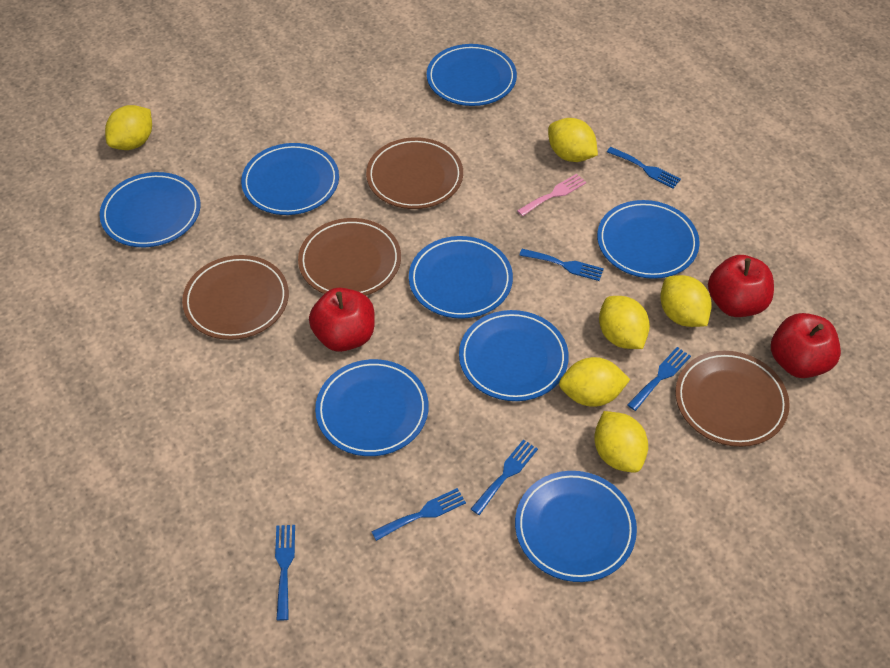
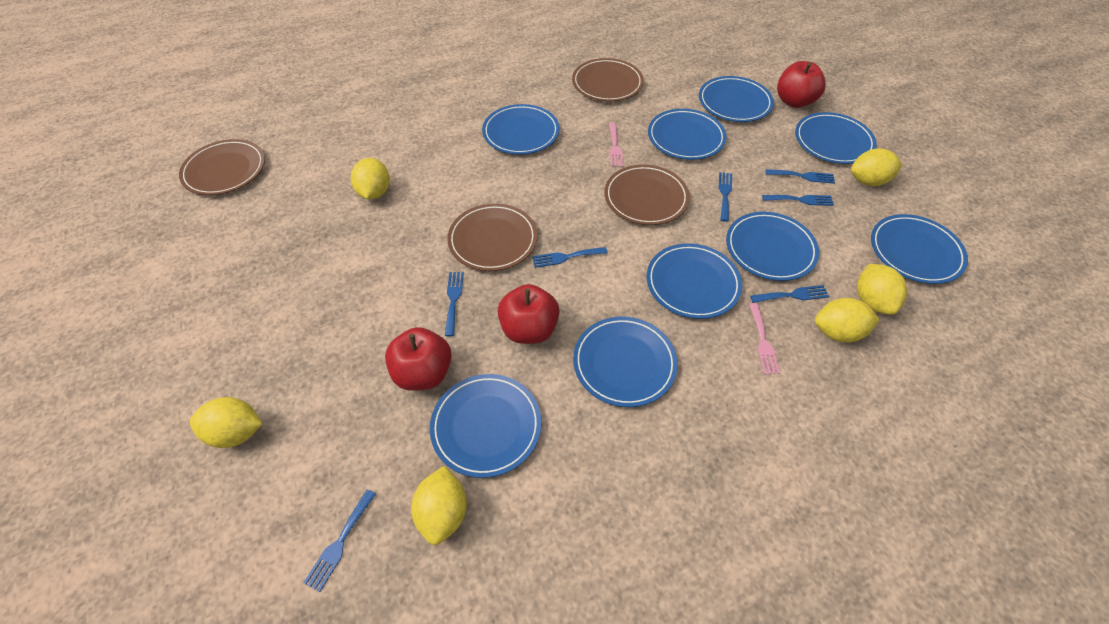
blue fork: [275,525,295,621] [371,488,466,541] [471,440,538,515] [519,249,604,281] [607,147,681,189] [627,347,691,411] = 6 -> [303,489,376,592] [445,272,464,336] [532,247,607,268] [719,172,732,222] [750,285,830,303] [762,195,834,206] [766,169,835,184] = 7
blue plate: [100,172,201,247] [241,143,339,215] [315,359,429,456] [409,236,513,319] [427,44,517,106] [459,310,569,401] [515,471,637,582] [597,200,700,279] = 8 -> [430,374,541,478] [482,104,560,155] [573,316,678,407] [646,243,742,319] [648,109,726,160] [699,76,774,122] [726,212,819,281] [795,112,877,164] [871,214,968,284] = 9
pink fork: [517,174,586,216] = 1 -> [609,122,624,167] [749,303,780,374] = 2

